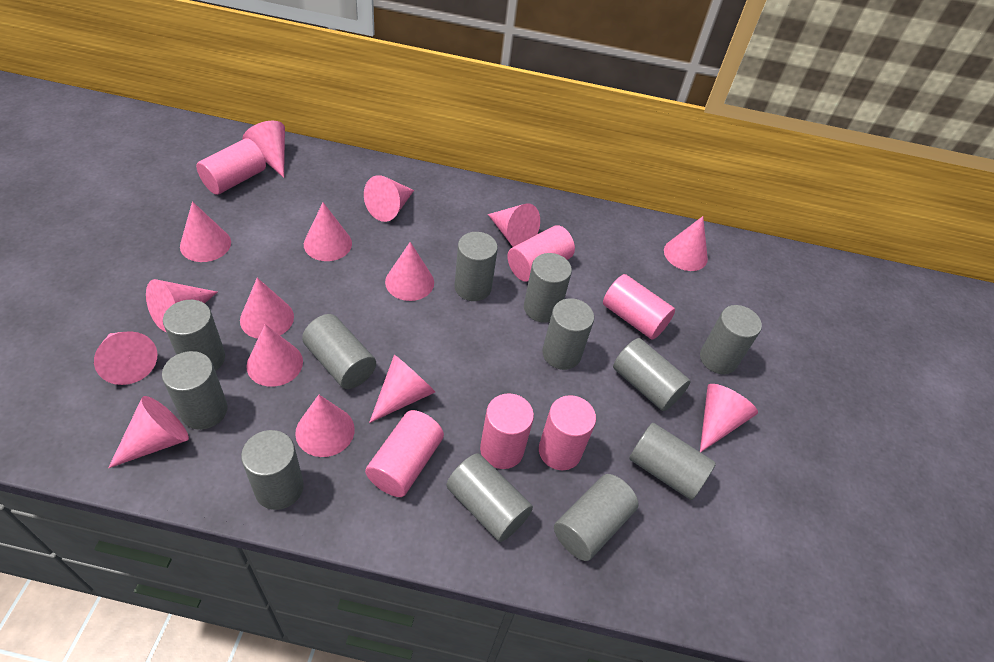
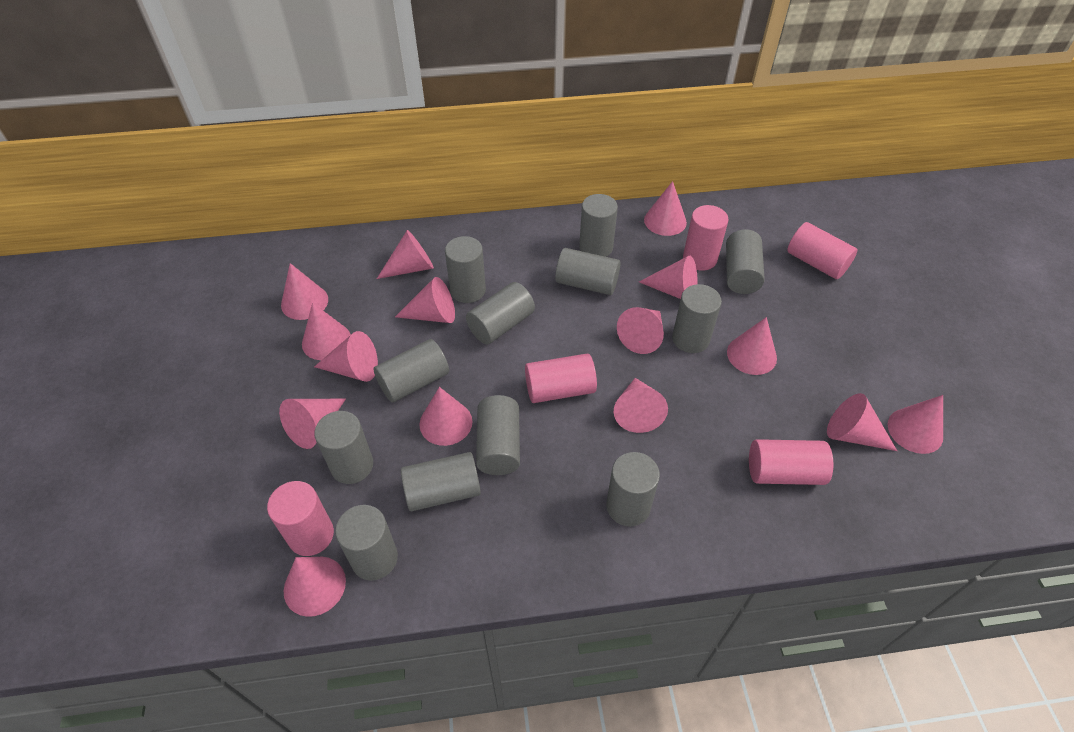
pink cylinder: [196,138,266,195] [365,410,444,497] [480,393,534,469] [508,225,575,282] [539,395,596,470] [603,274,675,340] = 6 -> [267,481,334,556] [525,354,597,403] [683,205,729,271] [749,439,833,485] [787,222,857,279] = 5

